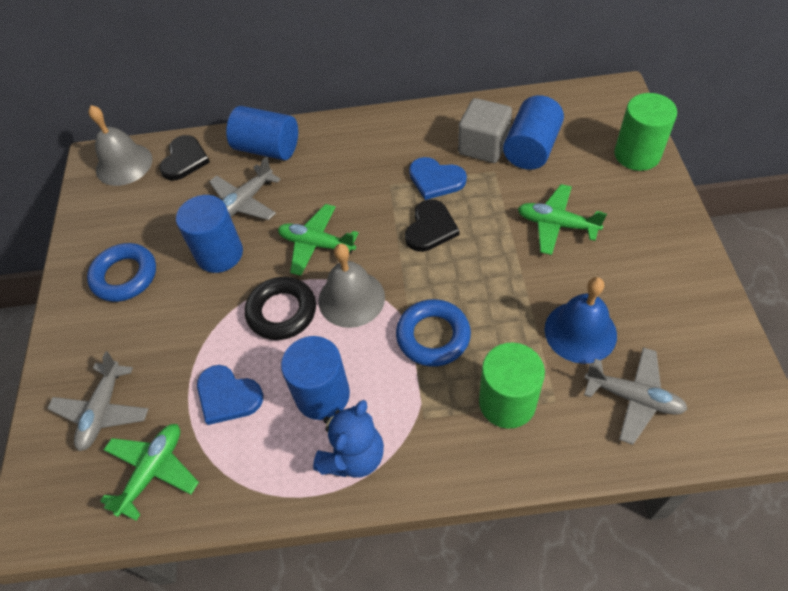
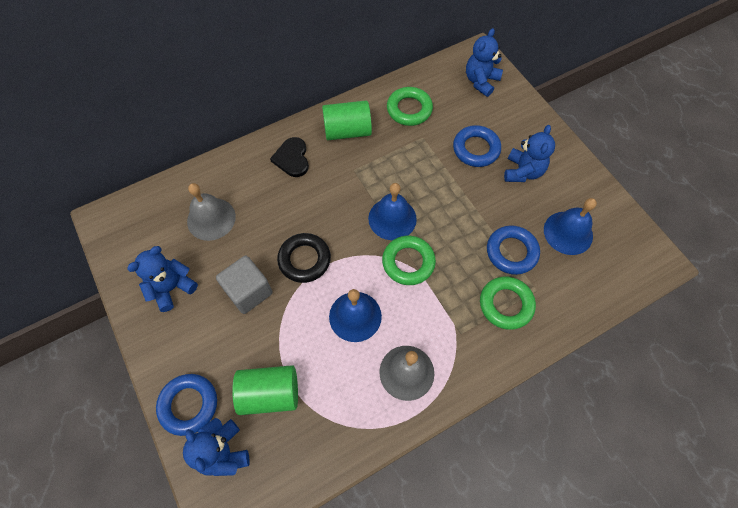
black heart: [159,135,210,181] [405,199,460,252] = 2 -> [270,137,309,177] = 1
blue bell: [544,277,617,364] = 1 -> [329,289,382,342] [368,183,417,240] [544,198,597,255] = 3
blue cylinder: [176,195,243,273] [226,106,298,160] [281,336,350,420] [503,95,564,170] = 4 -> none = 0
blue heart: [197,365,263,425] [409,157,467,200] = 2 -> none = 0
blue ring: [87,243,156,302] [396,299,471,367] = 2 -> [156,374,217,436] [453,125,501,167] [487,225,540,275] = 3
blue teddy bear: [313,400,384,478] = 1 -> [127,246,198,312] [183,418,250,476] [466,28,503,97] [504,125,555,182] = 4
green plane: [100,424,199,521] [278,204,358,276] [518,184,607,255] = 3 -> none = 0
green ring: none = 0 -> [382,236,436,285] [387,87,433,126] [480,276,536,330] = 3
grey plane: [47,351,148,451] [209,157,281,220] [584,347,688,445] = 3 -> none = 0

